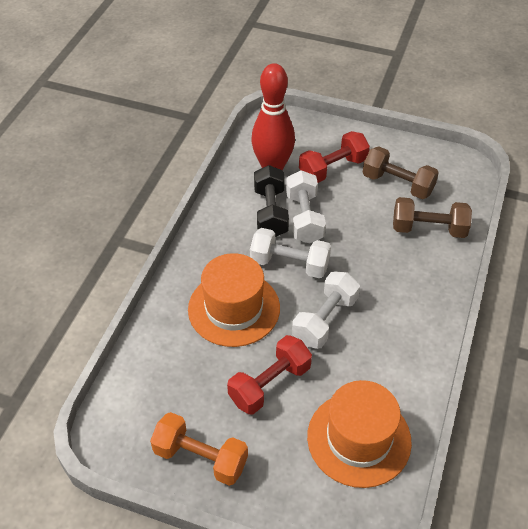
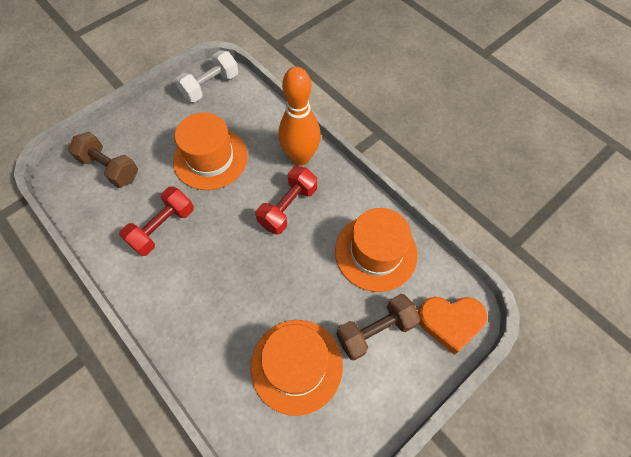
black dumbbell: [254,165,289,237] = 1 -> none = 0
orange bowling pin: none = 0 -> [278,67,321,166] = 1
orange dumbbell: [150,412,248,486] = 1 -> none = 0
orange hat: [188,253,280,347] [307,380,412,488] = 2 -> [173,112,248,190] [250,320,343,416] [335,208,418,292] = 3
orange heart: none = 0 -> [418,297,487,354] = 1
red bowling pin: [251,63,295,170] = 1 -> none = 0
white dumbbell: [250,228,331,278] [286,170,326,244] [292,271,360,349] = 3 -> [175,50,238,102] = 1

